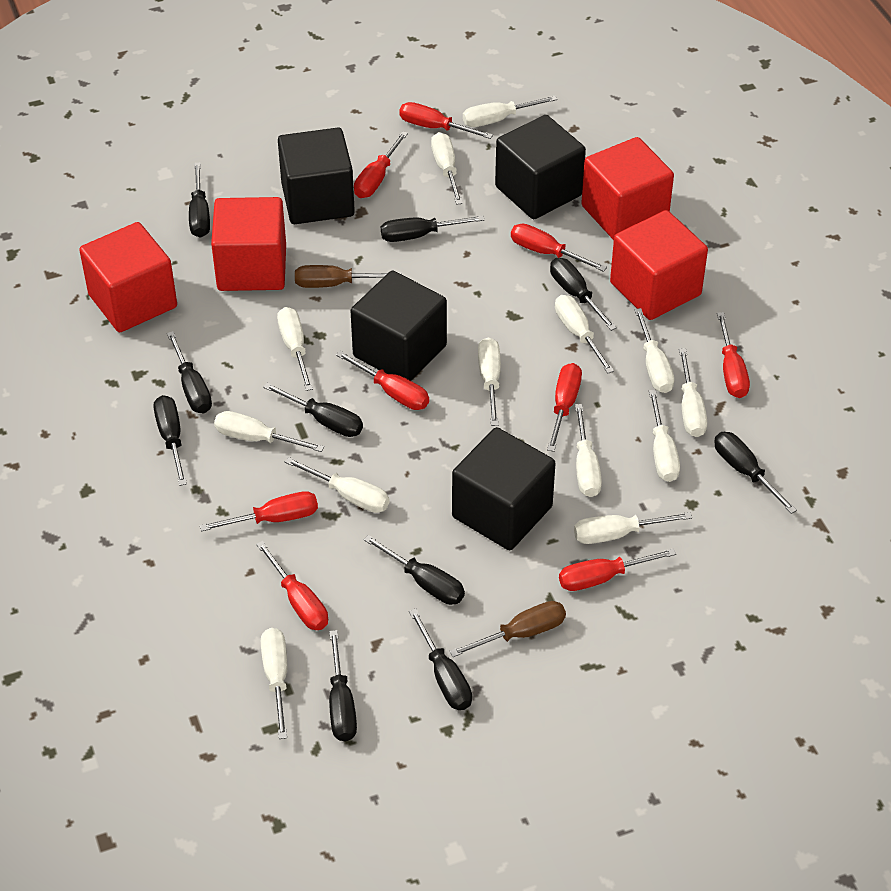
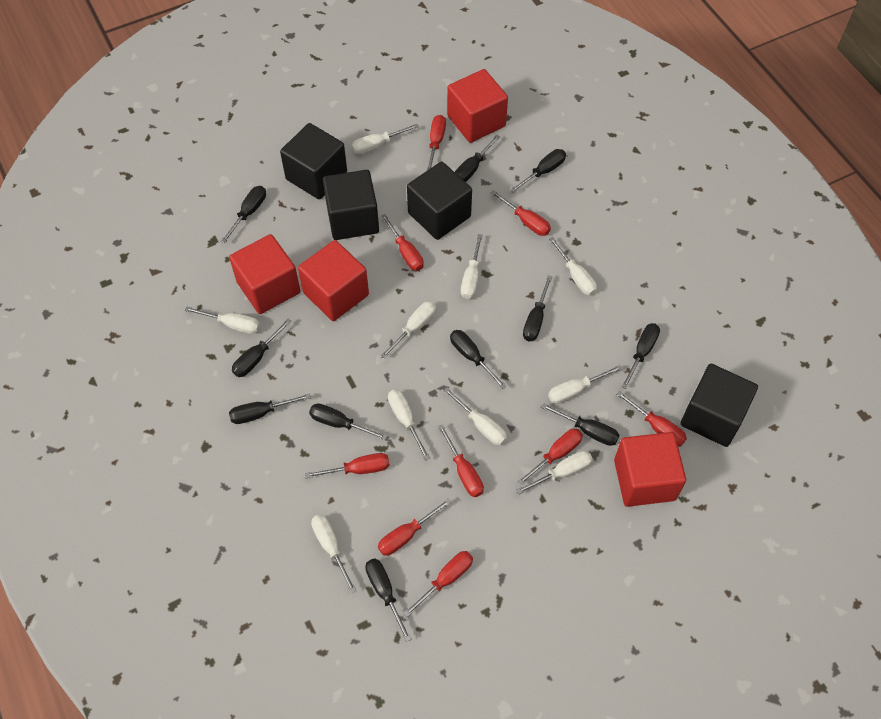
black screwdriver: [153,395,187,486] [167,331,212,413] [189,163,210,238] [263,383,363,437] [329,630,357,742] [363,535,465,605] [381,215,484,242] [409,609,472,710] [550,258,617,331] [714,432,797,514] = 10 -> [221,186,266,243] [229,393,311,424] [232,319,292,377] [309,403,387,440] [365,559,411,642] [450,330,507,389] [455,135,500,182] [510,149,566,193] [523,275,552,341] [541,403,620,446] [621,323,660,389] = 11
brown screwdriver: [295,265,402,288] [450,601,566,657] = 2 -> none = 0
white screwdriver: [214,411,324,452] [261,628,287,739] [277,307,313,391] [285,457,390,513] [431,132,463,205] [463,96,558,127] [478,338,501,426] [555,295,614,373] [574,512,692,544] [575,404,602,497] [634,308,674,393] [649,390,680,482] [679,348,707,437] = 13 -> [184,306,260,334] [311,514,356,594] [352,124,419,154] [380,301,436,359] [388,389,430,461] [443,387,507,446] [461,234,483,299] [516,451,593,495] [548,365,622,404] [549,237,597,296] = 10

